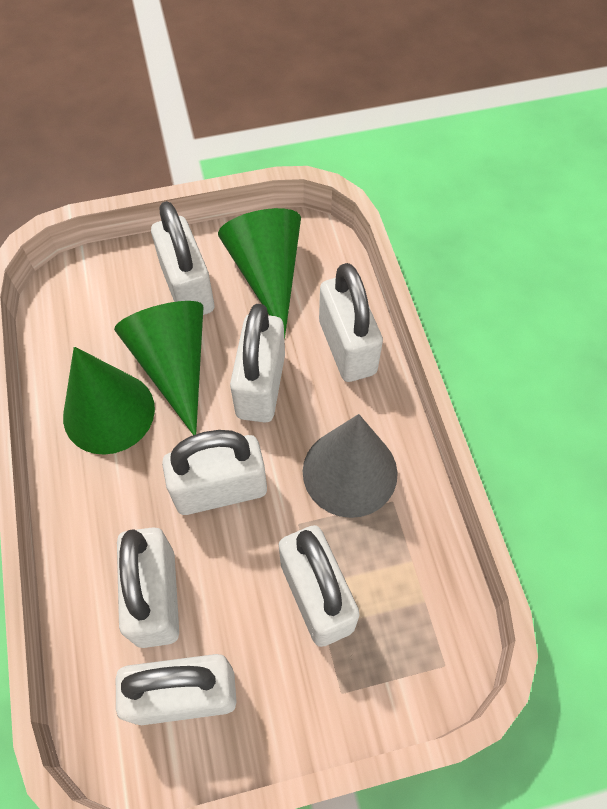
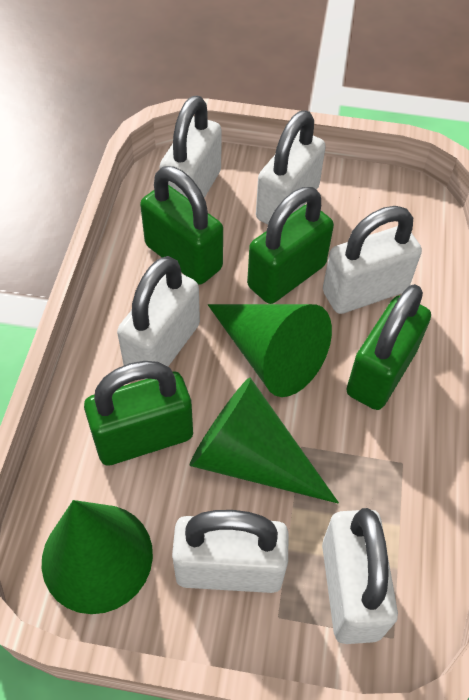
green padlock: none = 0 -> [84,361,193,466] [140,166,223,284] [247,187,334,304] [346,284,431,410] = 4
grey cone: [303,414,398,518] = 1 -> none = 0
white padlock: [116,654,237,725] [117,527,179,648] [151,201,214,315] [162,430,267,515] [230,304,285,423] [279,525,360,647] [319,263,383,382] = 7 -> [117,256,200,380] [160,96,222,198] [172,510,289,593] [256,110,326,224] [322,508,398,644] [323,206,422,314] = 6

